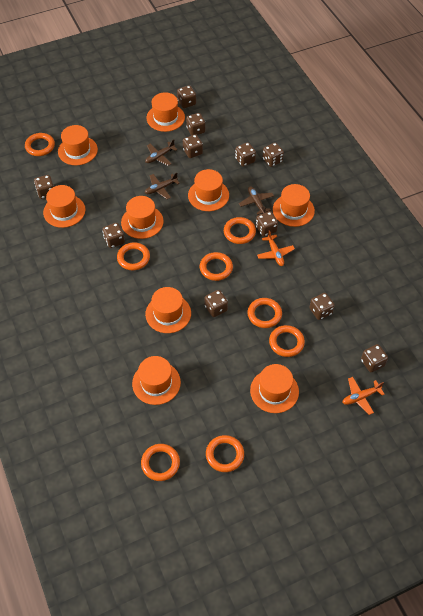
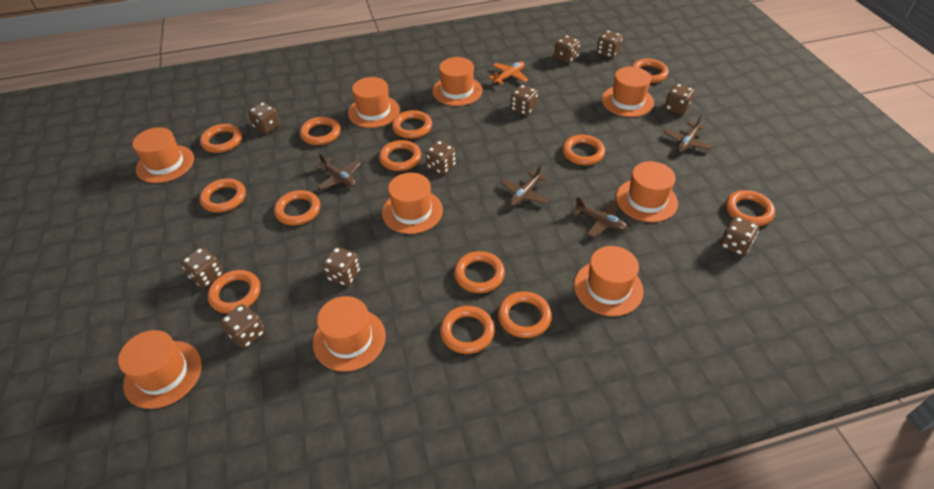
brown dice: [34,175,54,199] [102,223,125,248] [177,85,196,108] [183,134,203,158] [186,113,205,135] [204,290,228,317] [235,142,256,167] [256,211,278,237] [262,142,284,167] [309,293,335,320] [361,344,388,373] = 11 -> [181,247,224,288] [220,304,265,349] [248,102,280,134] [322,247,360,286] [425,140,456,175] [511,85,538,116] [554,35,580,63] [597,30,622,58] [665,84,695,115] [720,216,759,256] = 10
brown plane: [145,139,178,166] [145,173,180,199] [239,186,274,215] = 3 -> [315,153,361,190] [501,165,549,206] [573,197,628,237] [664,115,713,153] = 4
orange plane: [257,230,295,266] [342,377,385,415] = 2 -> [489,61,528,84] = 1
orange ring: [25,133,55,156] [117,242,150,270] [141,444,180,481] [200,252,233,281] [206,435,244,472] [224,217,256,244] [247,298,282,328] [269,325,305,357] = 8 -> [199,179,246,213] [200,124,242,153] [207,270,261,313] [274,190,320,225] [300,116,341,145] [379,140,421,171] [392,110,432,139] [440,306,495,354] [454,251,505,293] [498,291,552,338] [562,135,605,165] [631,58,669,83] [726,190,775,226] = 13

